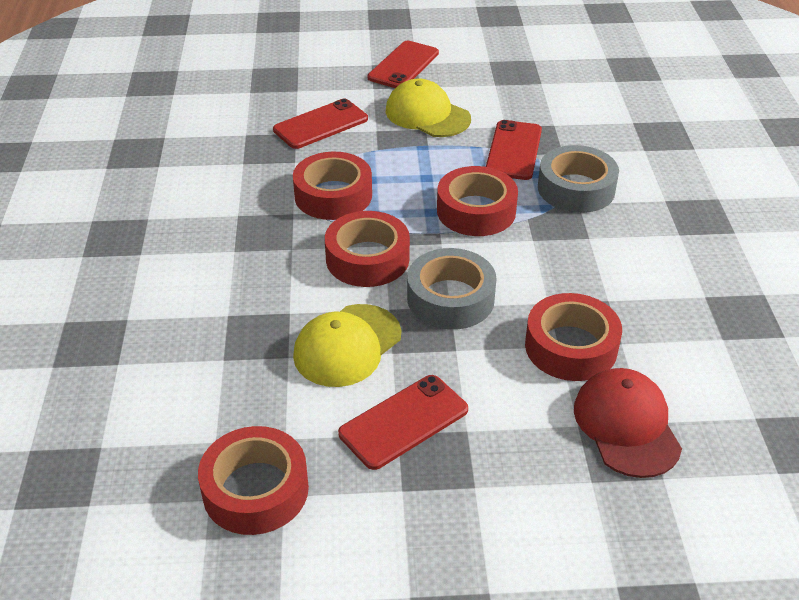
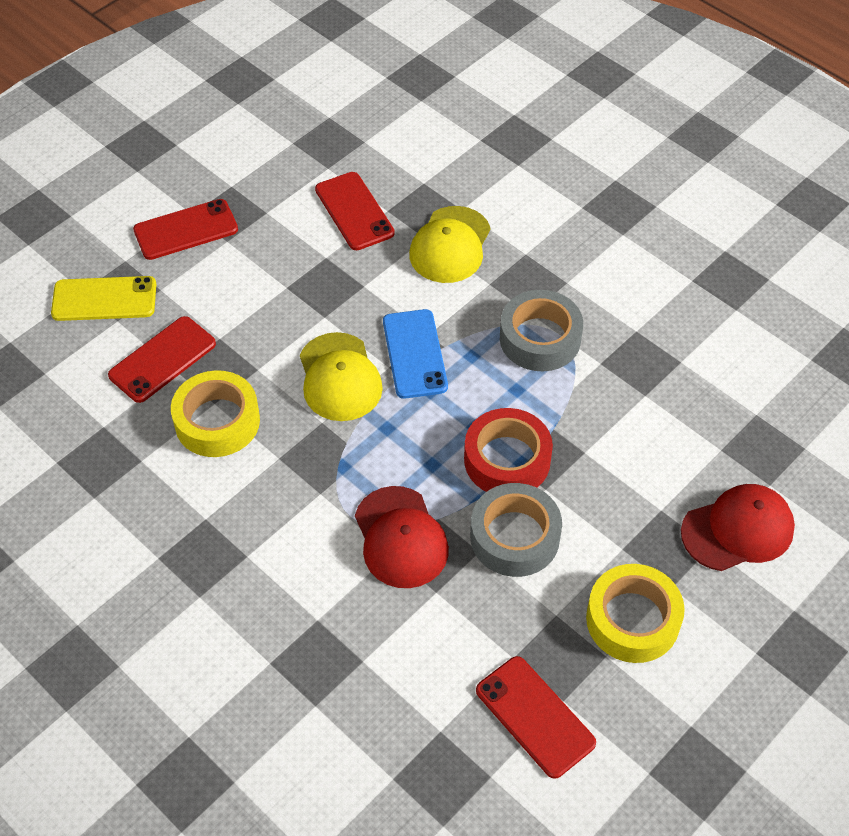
blue phone: none = 0 -> [383,309,448,399] = 1
red cap: [574,368,682,478] = 1 -> [355,486,449,588] [681,484,795,571] = 2
red tape: [198,426,309,535] [293,152,372,220] [325,211,410,287] [437,166,518,236] [525,293,622,381] = 5 -> [464,408,553,492] = 1
yellow phone: none = 0 -> [51,276,156,321] = 1
yellow tape: none = 0 -> [171,370,260,457] [586,564,685,663] = 2

